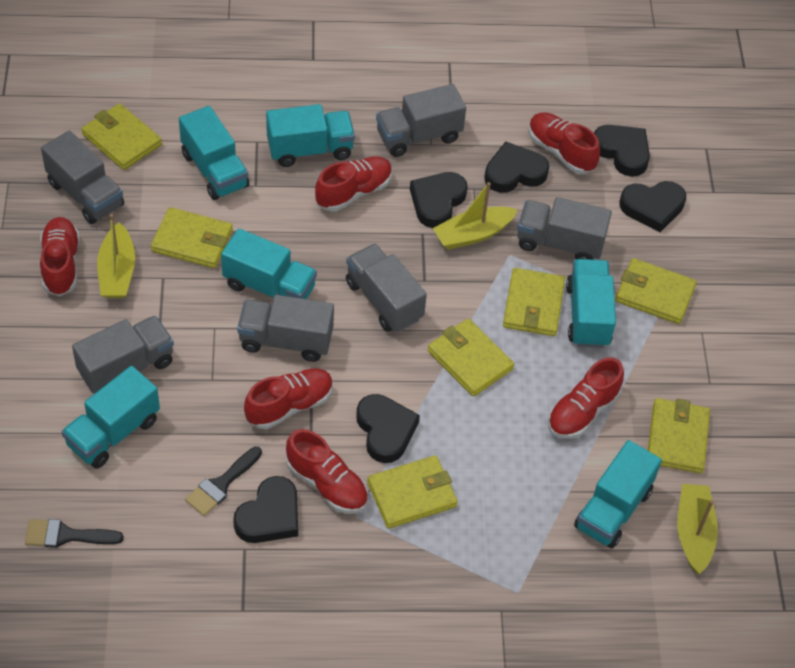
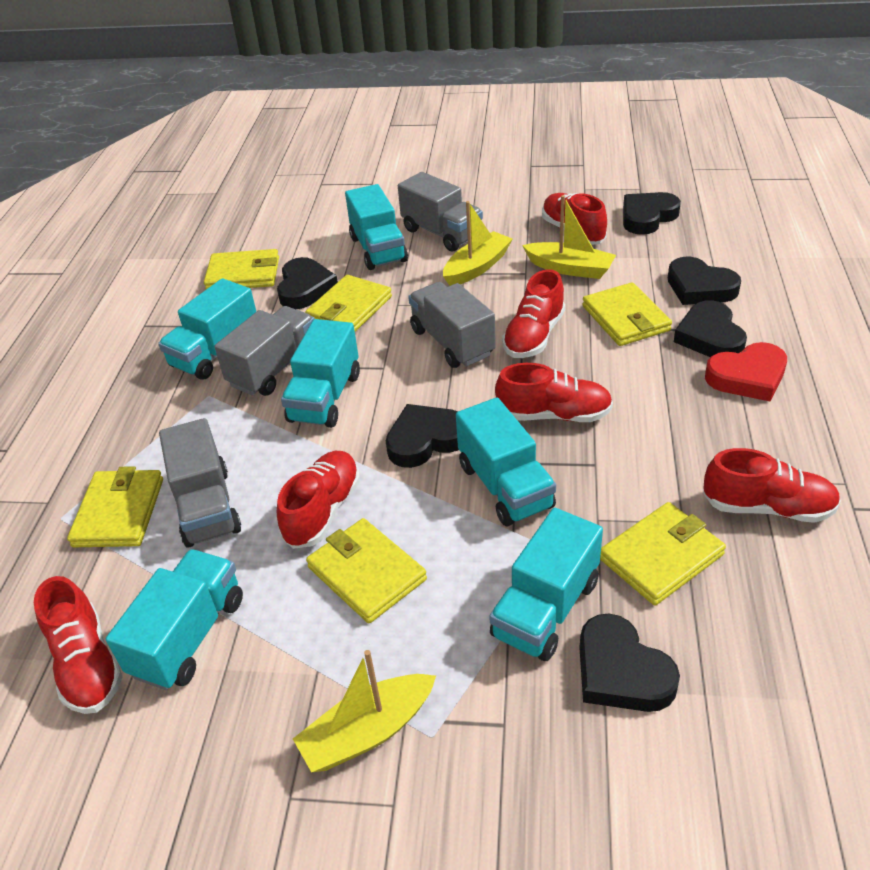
black brush: [25,519,124,548] [185,447,262,516] = 2 -> none = 0
grey truck: [41,131,124,224] [72,315,174,393] [237,295,334,362] [346,244,427,332] [376,84,466,157] [517,197,612,260] = 6 -> [159,418,241,548] [215,306,315,396] [398,172,483,252] [408,282,496,368] = 4
red heart: none = 0 -> [705,342,787,401] = 1
yellow wallet: [81,103,162,170] [151,207,233,268] [367,455,458,529] [428,318,514,397] [503,268,565,336] [615,258,697,324] [648,398,710,473] = 7 -> [67,466,163,547] [204,249,279,289] [305,275,392,332] [306,518,427,623] [582,282,672,346] [600,502,726,605] = 6

